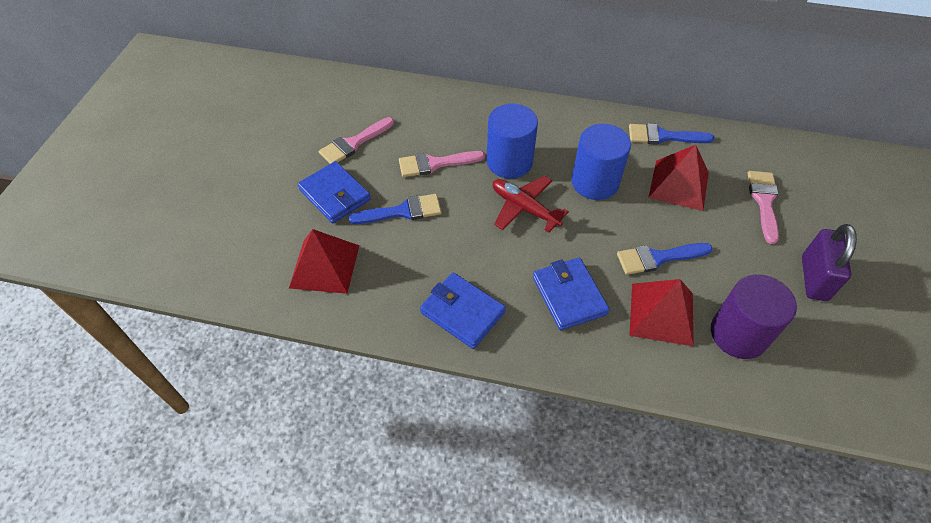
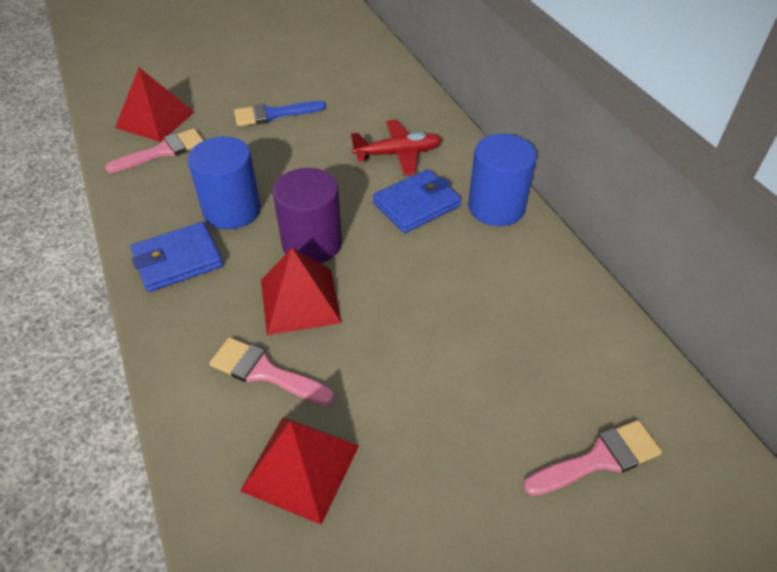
blue brush: [349,194,441,224] [617,243,713,275] [629,123,714,144] = 3 -> [234,101,326,126] = 1
blue wallet: [298,161,371,223] [420,273,506,349] [533,257,610,330] = 3 -> [131,222,223,292] [373,169,461,233] = 2
purple padlock: [802,224,857,301] = 1 -> none = 0

